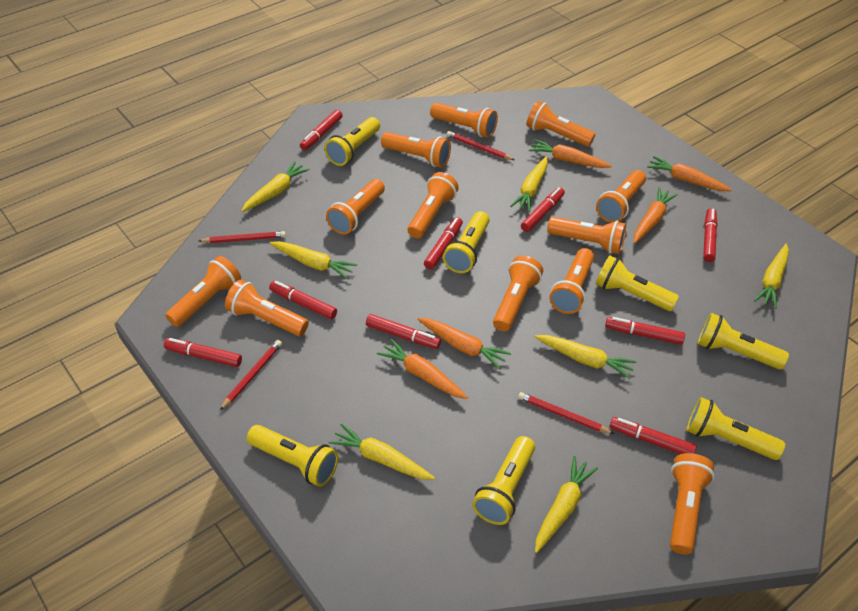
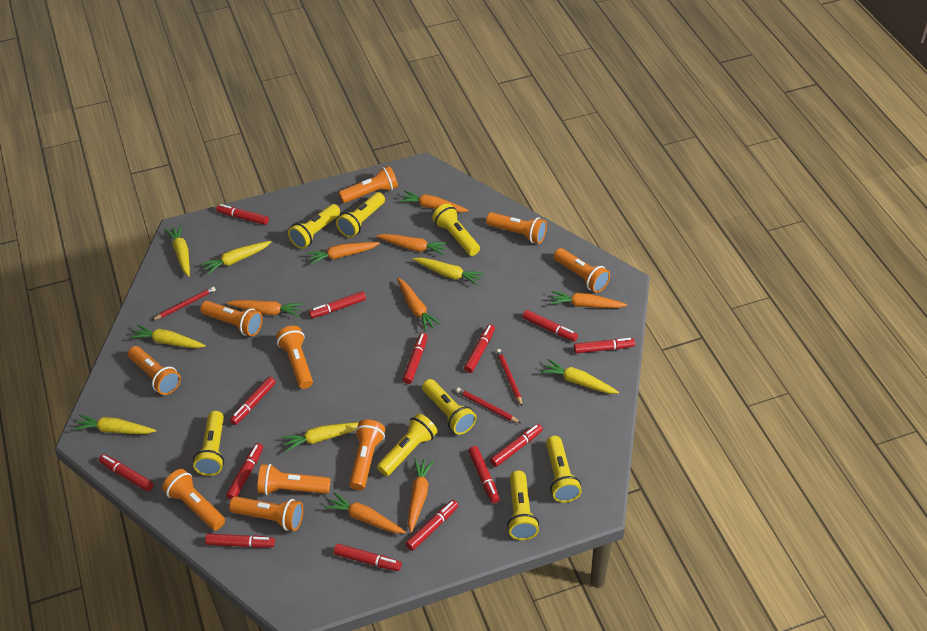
orange carrot: [377,339,468,399] [418,318,511,370] [529,139,612,168] [634,187,678,243] [647,156,732,191] = 5 -> [226,300,303,317] [307,242,380,265] [324,492,406,533] [376,234,448,255] [397,278,441,331] [399,190,469,213] [408,458,434,533] [550,291,627,308] = 8
orange flashlight: [165,256,241,327] [225,280,309,336] [326,179,385,235] [381,132,451,167] [408,172,459,238] [430,103,498,138] [493,256,543,331] [526,101,595,147] [547,217,626,254] [549,248,594,314] [596,170,646,223] [670,453,715,555] = 12 -> [128,346,181,395] [162,469,225,530] [200,301,263,336] [229,496,303,531] [257,464,331,495] [276,326,313,389] [339,166,398,203] [349,420,385,490] [486,212,547,244] [553,248,610,293] = 10
red marker: [164,338,242,367] [269,281,337,320] [300,110,343,150] [366,314,441,349] [424,217,463,270] [521,187,565,232] [605,317,685,345] [610,417,697,454] [703,208,718,262] = 9 -> [99,454,154,491] [205,534,275,548] [216,204,269,225] [226,443,263,500] [230,377,276,425] [309,291,366,318] [334,544,402,571] [403,333,428,384] [405,500,459,551] [464,324,495,373] [468,446,500,503] [490,424,543,467] [522,310,578,342] [574,338,635,353] = 14
red pencil: [199,231,286,243] [220,340,282,410] [447,131,515,160] [518,392,614,434] = 4 -> [152,286,216,320] [456,388,521,423] [496,349,522,406] = 3
yellow flashlight: [247,425,338,487] [324,117,380,166] [443,211,490,273] [472,436,535,525] [595,255,679,311] [687,397,785,460] [698,313,789,370] = 7 -> [193,411,224,476] [288,204,340,249] [336,192,385,238] [377,413,437,476] [422,379,476,435] [432,203,480,256] [507,471,539,540] [546,436,582,503] = 8

